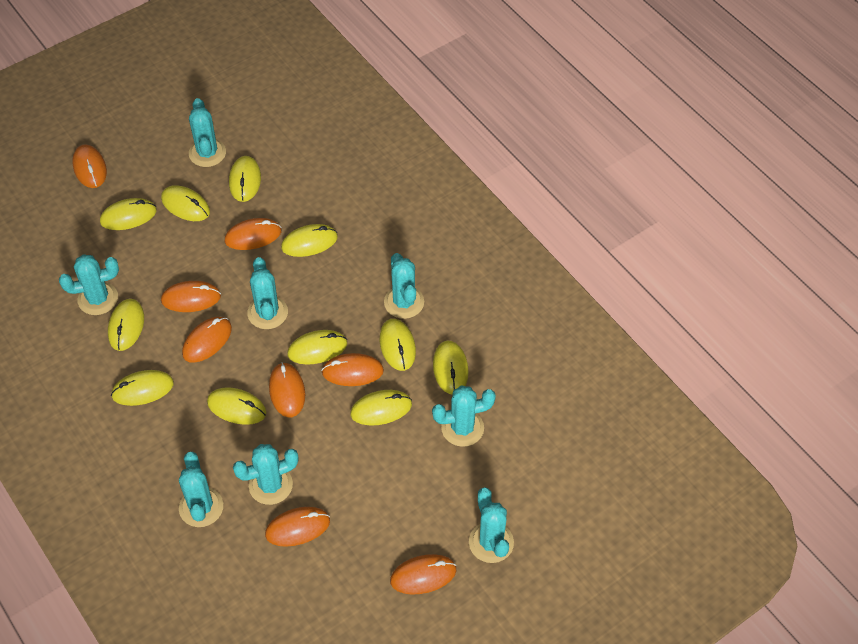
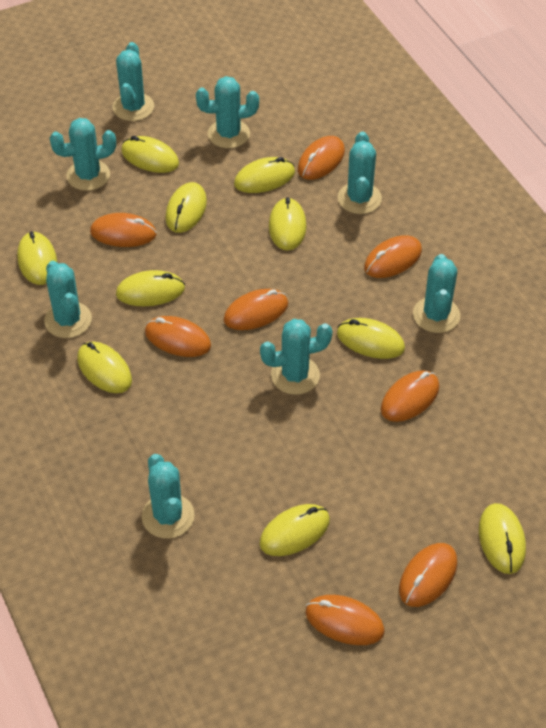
yellow mouse: [100,198,157,230] [108,299,144,351] [111,370,174,406] [161,185,210,221] [207,387,267,425] [229,156,261,202] [281,224,338,257] [288,330,347,365] [350,390,412,425] [380,319,416,371] [433,341,469,394] = 11 -> [17,231,57,285] [77,342,132,393] [116,270,185,306] [121,136,179,173] [166,182,207,233] [234,157,295,193] [260,504,330,556] [269,197,307,251] [337,318,405,359] [479,503,526,574] = 10

